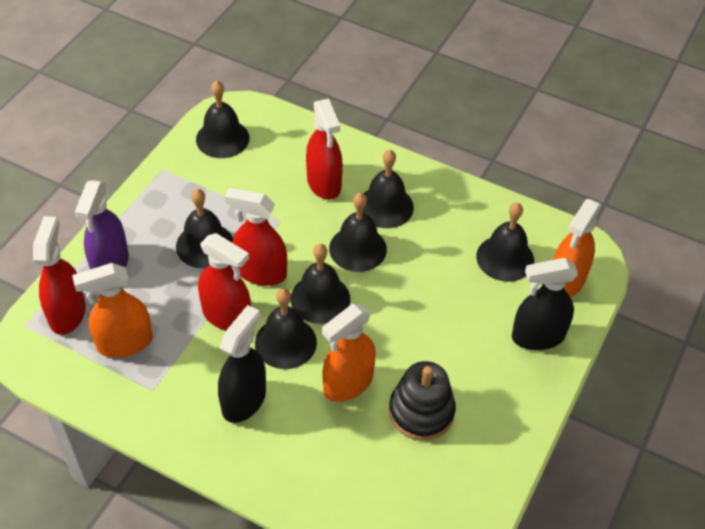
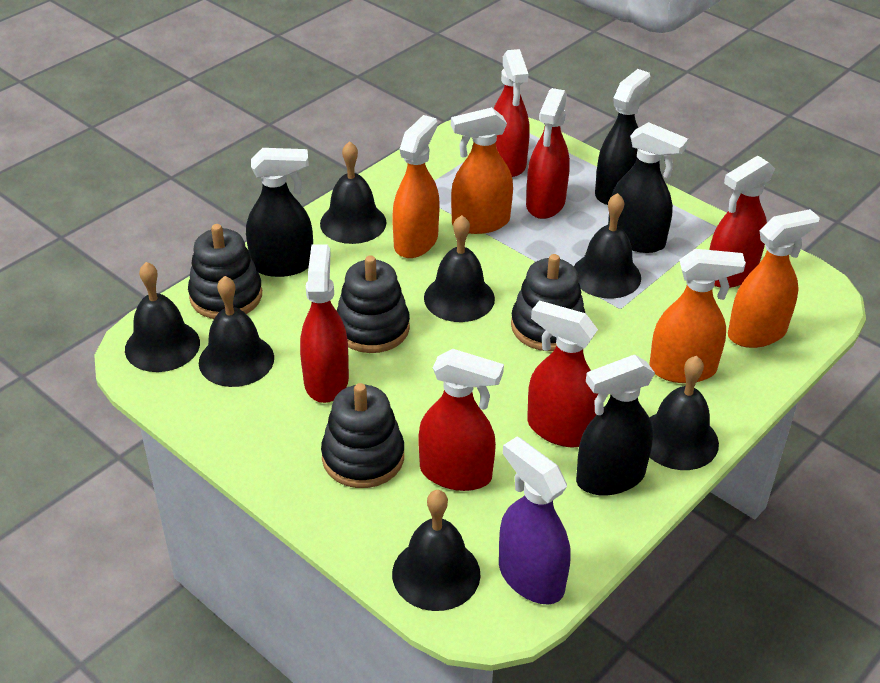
black spray bottle: [218,305,266,423] [512,258,578,350] = 2 -> [246,148,313,277] [576,355,655,496] [595,69,650,205] [608,122,688,253] = 4
black stacking toy: [389,361,456,441] = 1 -> [188,224,262,319] [321,383,404,488] [336,255,410,353] [511,254,585,351] = 4
orange spray bottle: [72,263,153,358] [322,304,376,402] [553,199,602,297] = 3 -> [392,115,440,258] [451,107,513,234] [649,249,746,383] [728,209,820,348] = 4
red spray bottle: [33,216,86,335] [198,233,251,331] [224,188,287,286] [306,99,343,200] = 4 -> [300,244,349,403] [418,349,504,491] [494,49,529,177] [526,88,570,219] [527,300,598,447] [709,156,775,288] = 6

